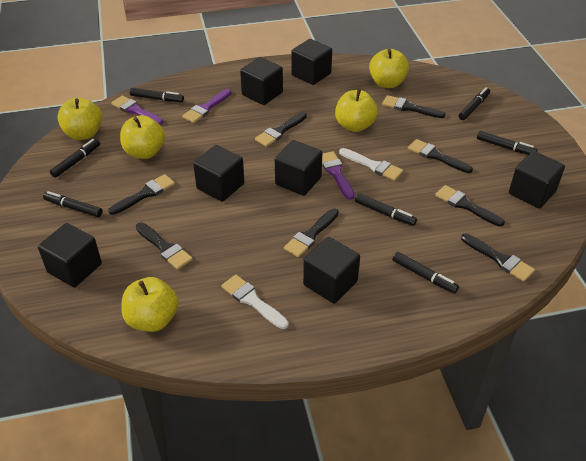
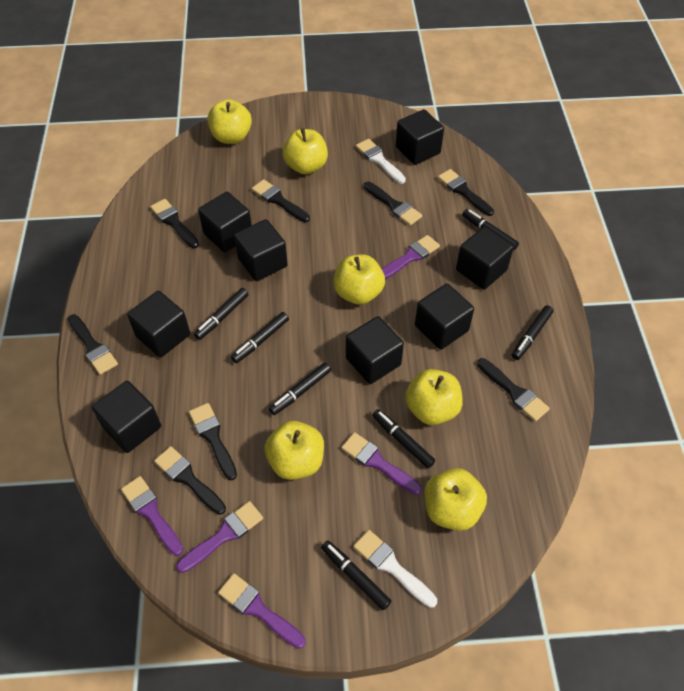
black cube: [38,223,102,287] [193,145,244,202] [240,57,283,105] [275,140,322,196] [291,39,332,85] [303,237,360,303] [509,151,565,209] = 7 -> [92,381,161,453] [127,291,190,358] [198,192,252,253] [234,219,288,281] [346,316,404,384] [396,109,444,165] [415,283,474,350] [456,226,514,290] = 8
purple brush: [111,96,163,125] [182,89,231,123] [322,151,355,200] = 3 -> [121,476,183,556] [176,501,263,573] [218,573,306,649] [341,432,422,495] [382,235,440,279] = 5
yellow apple: [57,97,102,140] [120,115,165,159] [121,277,178,332] [335,88,378,132] [369,49,409,88] = 5 -> [207,99,252,144] [265,421,324,480] [282,128,328,174] [333,254,385,305] [405,369,463,425] [425,468,487,531] = 6

